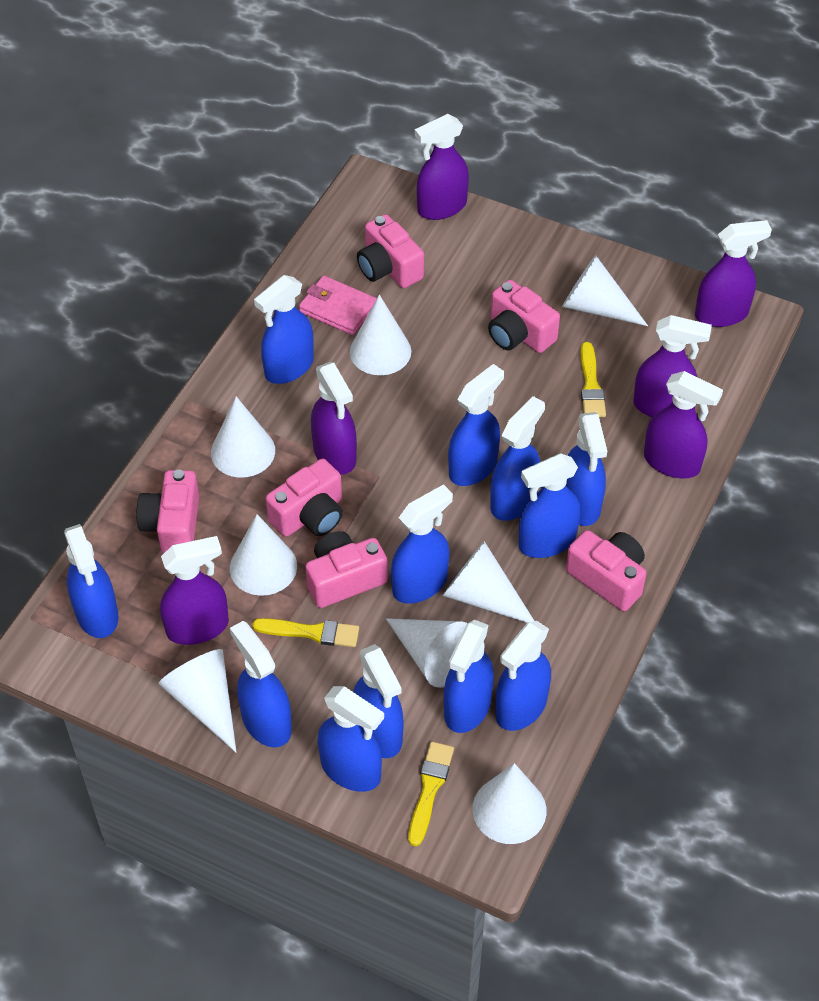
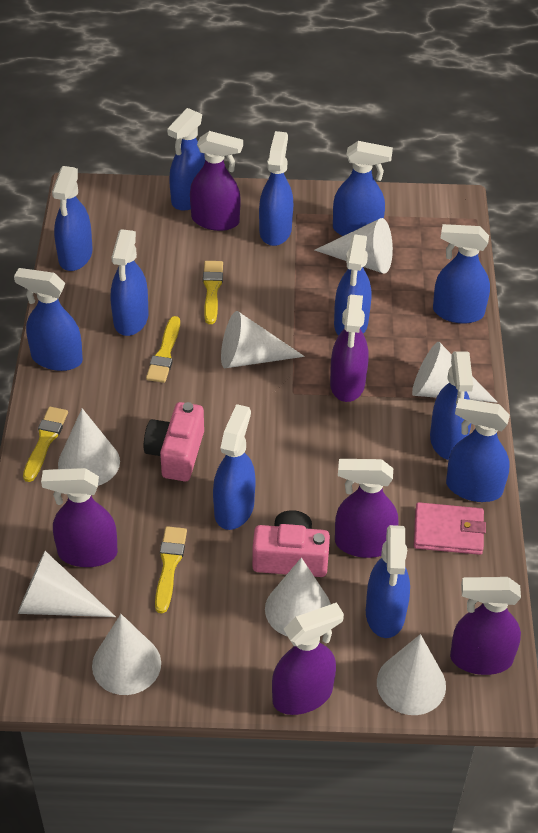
pink camera: [136,470,199,554] [266,459,343,537] [305,531,388,608] [357,214,424,288] [488,280,560,353] [566,530,646,611] = 6 -> [144,402,204,481] [252,510,330,577] = 2
yellow brush: [252,618,359,647] [408,742,454,846] [580,342,606,417] = 3 -> [23,407,68,482] [146,316,180,383] [155,526,187,613] [203,261,223,324] = 4

